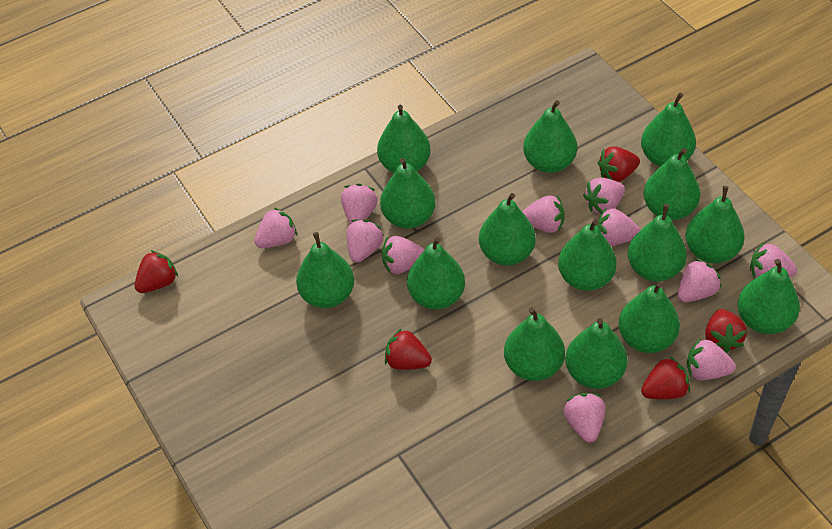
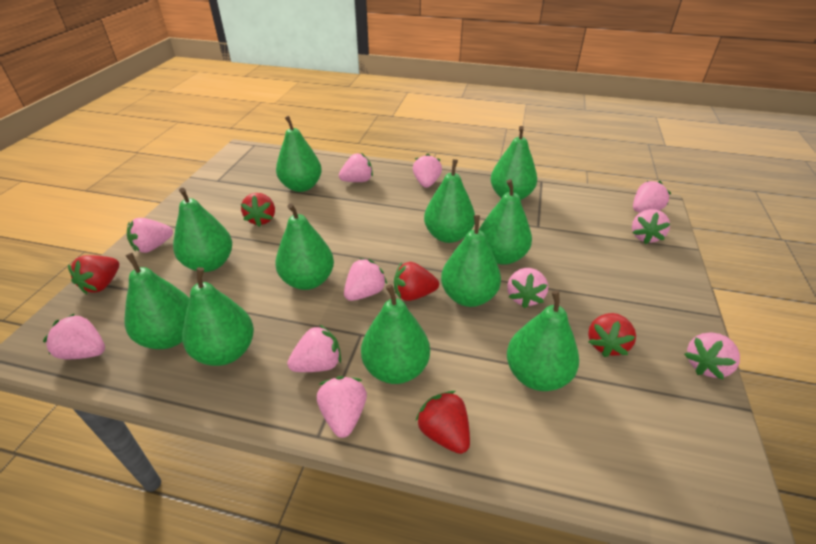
green pear: [296,232,354,308] [377,105,431,173] [380,158,435,229] [407,237,465,310] [479,193,536,266] [504,307,565,381] [523,100,577,173] [558,219,617,291] [565,318,627,389] [618,282,680,353] [628,204,687,282] [641,92,696,166] [643,148,700,220] [685,186,745,263] [738,259,800,334] = 15 -> [124,253,190,349] [173,188,232,272] [182,267,254,366] [275,203,334,290] [276,116,322,192] [361,284,430,384] [424,159,475,243] [441,215,501,307] [479,179,532,265] [491,126,537,200] [507,290,579,391] = 11

